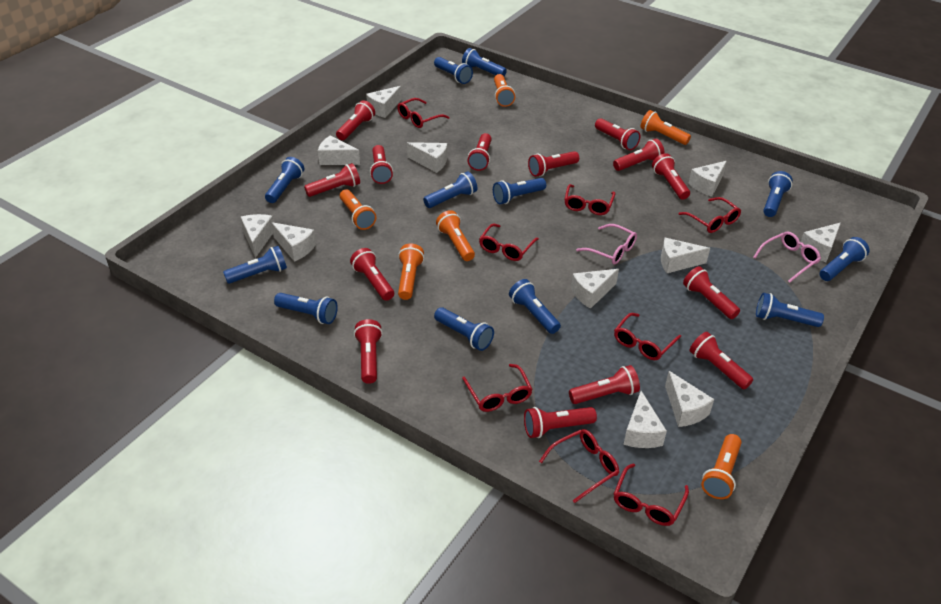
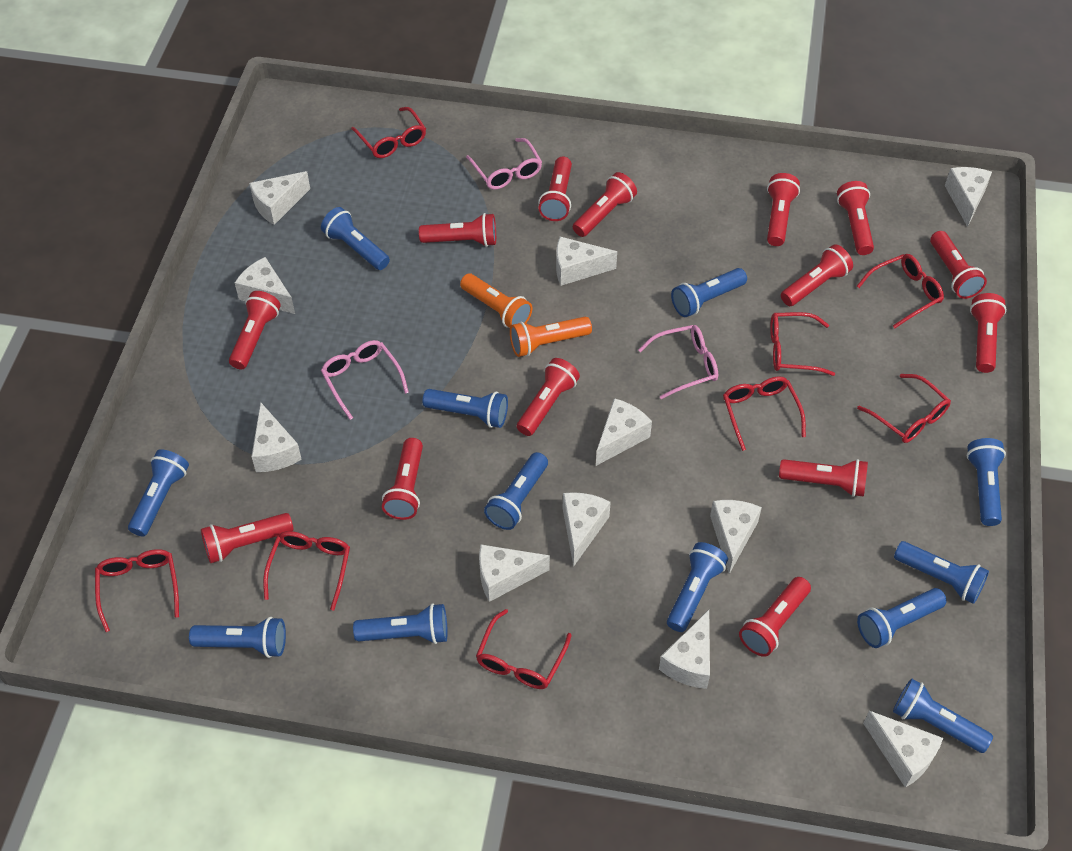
orange flashlight: [340,189,376,230] [398,244,424,300] [436,210,475,261] [494,74,515,107] [640,110,691,145] [701,434,742,499] = 6 -> [460,274,532,328] [510,317,592,357] = 2
pink glasses: [576,224,637,264] [753,231,821,283] = 2 -> [321,340,409,420] [466,138,542,189] [638,325,718,399] = 3

